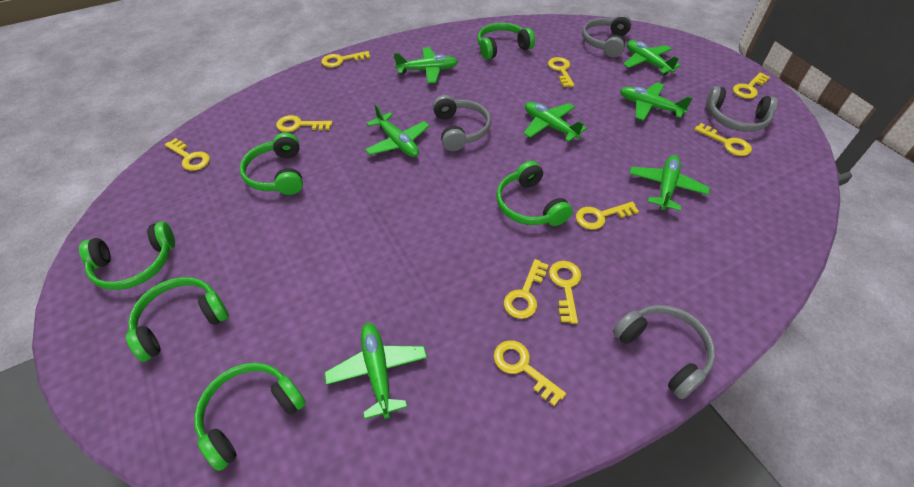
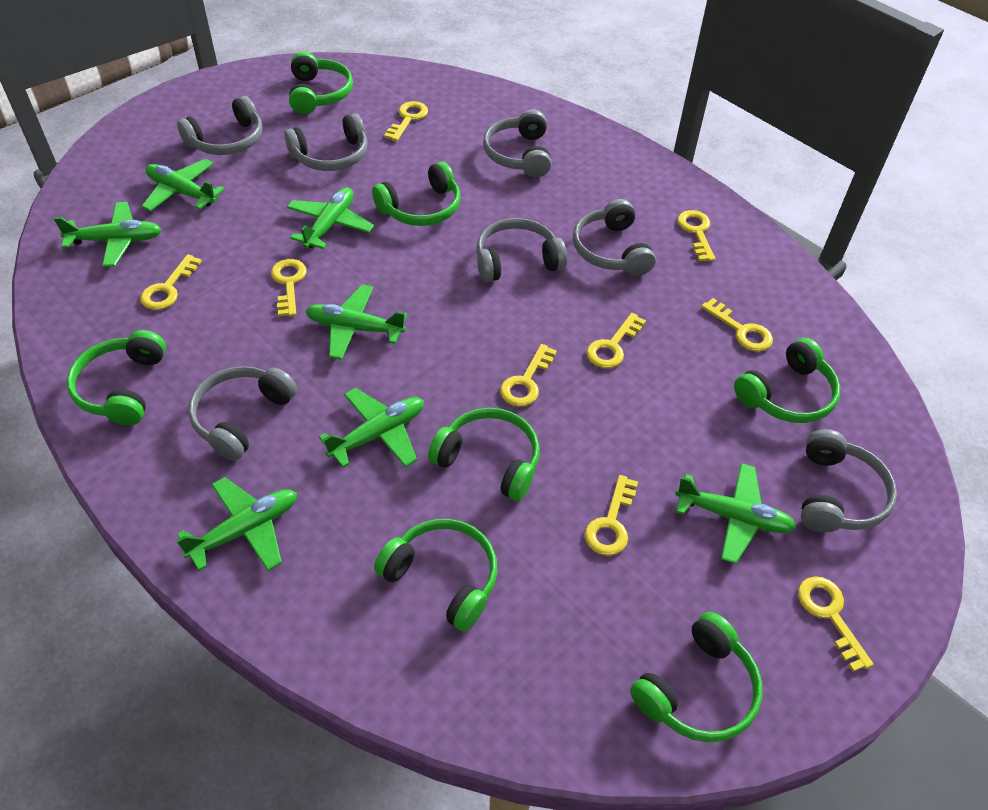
green headphones: [79,222,175,290] [126,277,229,362] [194,363,306,471] [240,133,303,195] [477,23,535,60] [496,161,573,226] = 6 -> [66,330,166,425] [289,51,353,114] [372,161,461,226] [374,519,498,632] [428,408,540,501] [630,612,762,743] [734,338,840,423] = 7
grey headphones: [433,95,491,151] [582,14,632,57] [613,305,715,399] [706,86,778,132] = 4 -> [177,96,263,155] [188,366,297,461] [284,113,368,171] [476,218,567,282] [483,109,552,177] [573,199,656,276] [801,429,897,532] = 7
yellow key: [165,138,210,171] [276,115,333,132] [321,51,370,67] [494,340,566,406] [504,259,549,319] [548,57,574,87] [549,261,581,324] [576,202,639,230] [694,123,752,156] [733,73,770,99] = 10 -> [140,254,202,310] [271,259,307,316] [384,101,428,141] [500,344,557,407] [585,475,638,556] [586,313,646,368] [678,210,715,261] [701,298,773,352] [798,576,874,672] = 9

